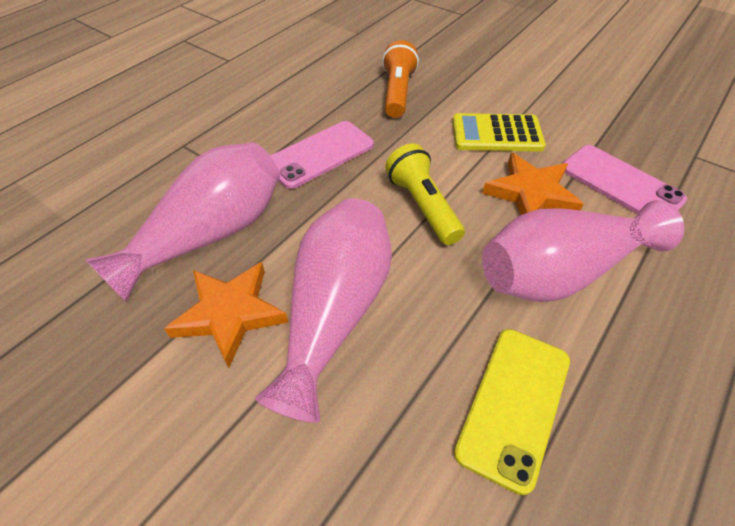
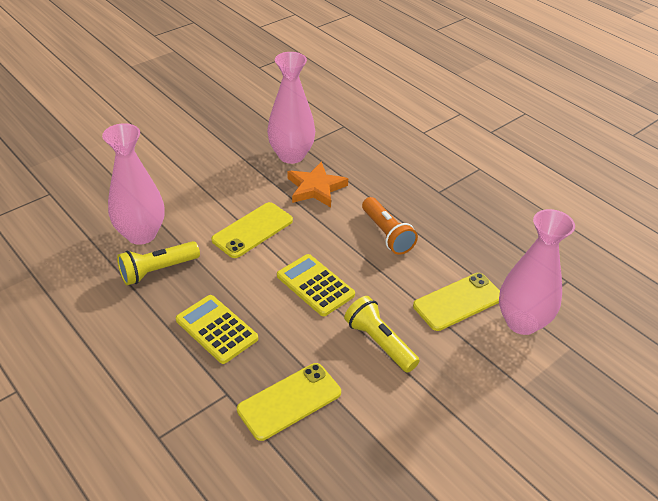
orange star: [164,262,288,368] [482,153,584,215] = 2 -> [287,162,348,207] = 1
pink phone: [270,121,374,189] [562,145,687,214] = 2 -> none = 0
yellow calculator: [453,113,546,152] = 1 -> [176,295,258,364] [277,254,355,316] = 2
yellow flashlight: [385,143,465,245] = 1 -> [117,241,200,285] [344,296,420,373] = 2
yellow phone: [454,329,570,495] = 1 -> [211,202,293,258] [237,363,341,441] [413,273,500,331] = 3

